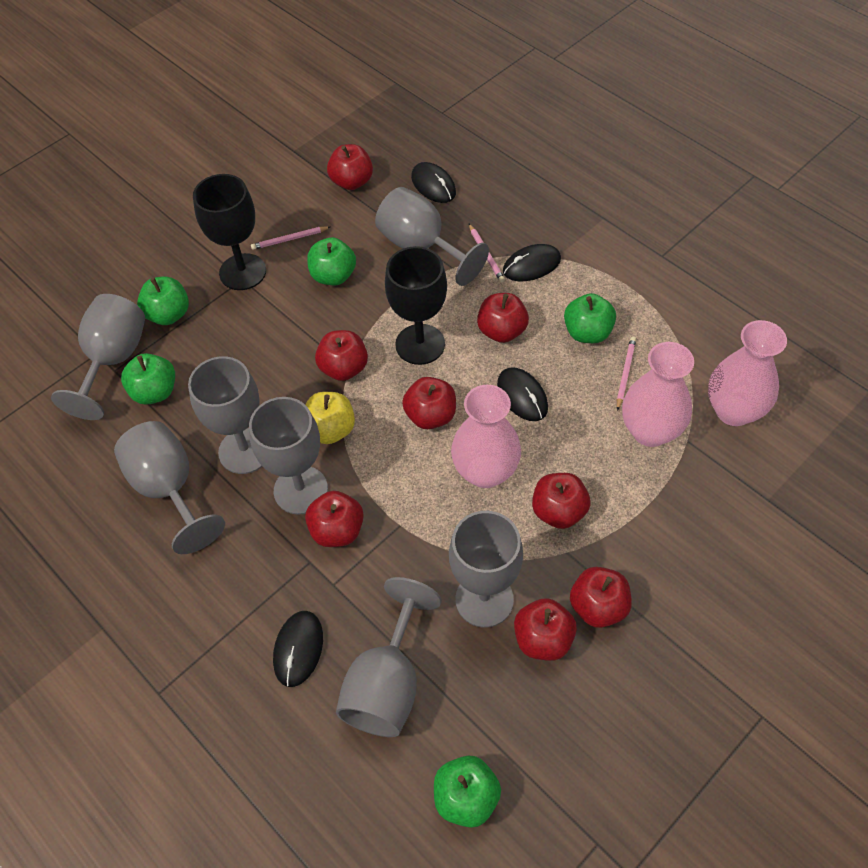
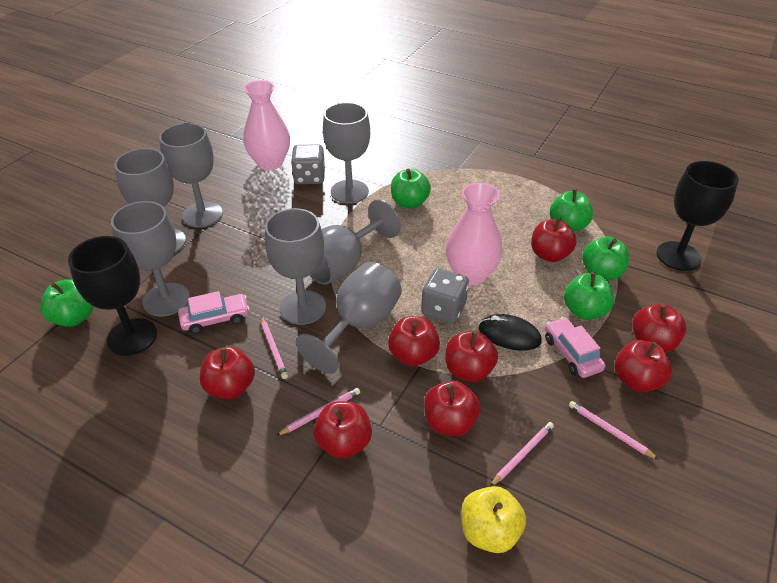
black mouse: [273,611,323,687] [411,162,456,203] [497,367,548,421] [503,244,561,281] = 4 -> [479,314,541,351] = 1
grey dice: none = 0 -> [291,144,325,184] [421,268,469,323] = 2
pink car: none = 0 -> [178,291,250,334] [545,317,605,378] = 2
pink pencil: [251,226,330,250] [469,224,505,283] [617,337,636,411] = 3 -> [261,316,288,379] [276,388,360,436] [490,422,554,487] [569,401,659,460] = 4
pink vase: [451,385,521,488] [622,342,694,447] [708,320,787,426] = 3 -> [243,80,290,170] [446,183,503,285] = 2

